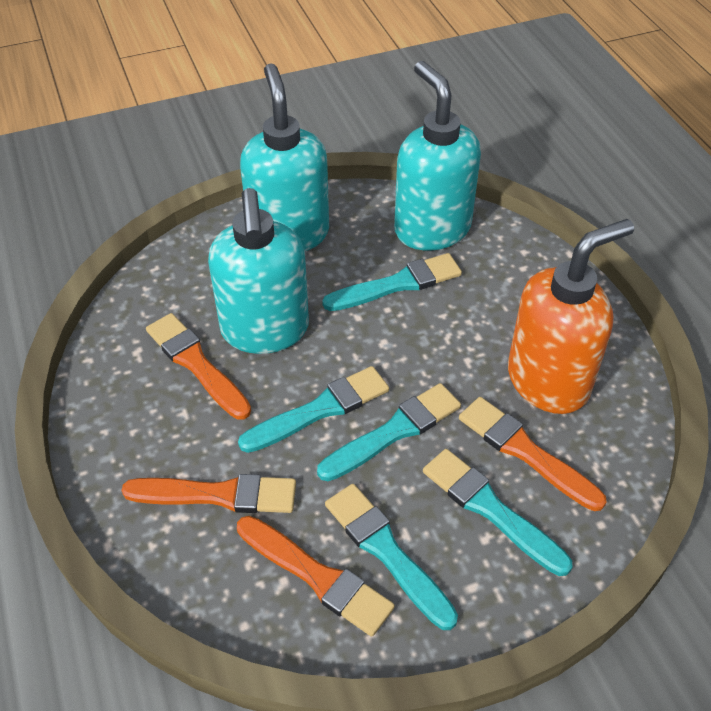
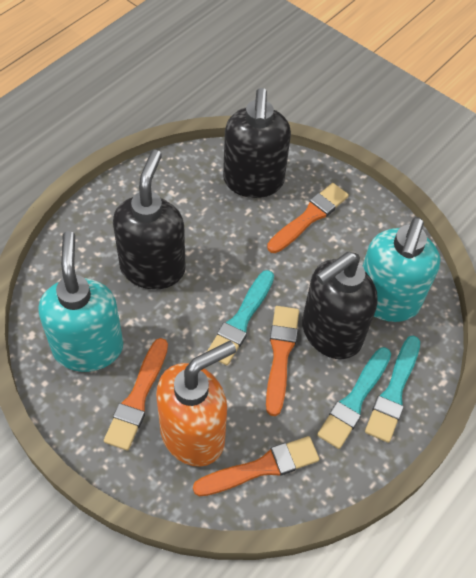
black soap dispenser: none = 0 -> [113,150,186,289] [223,88,291,198] [302,252,378,359] = 3
turquoise brush: [238,366,389,453] [317,383,461,481] [322,253,462,311] [325,484,458,630] [423,449,572,576] = 5 -> [207,270,274,365] [317,347,391,449] [365,336,420,443] = 3
turquoise soap dispenser: [208,188,309,354] [240,63,329,251] [394,61,481,251] = 3 -> [39,231,123,372] [363,217,440,322] = 2

